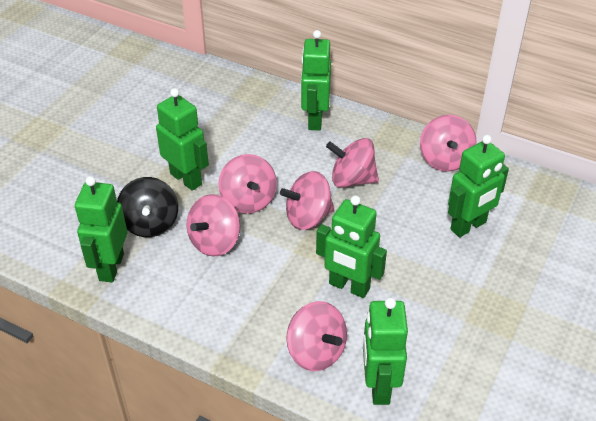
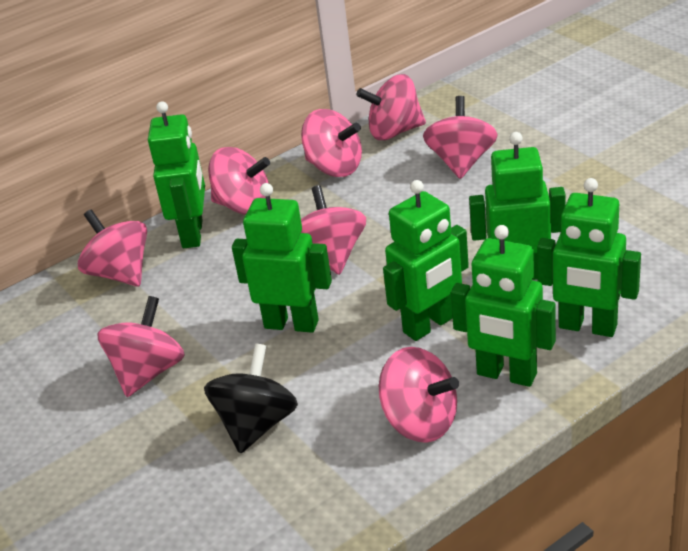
pink spinning top: [186,194,240,257] [218,154,277,214] [280,171,334,230] [286,301,347,371] [326,138,379,188] [420,115,477,172] = 6 -> [78,209,147,286] [97,296,185,397] [208,147,270,215] [301,109,362,177] [301,186,366,275] [356,74,426,140] [379,347,459,443] [423,96,498,179] = 8

